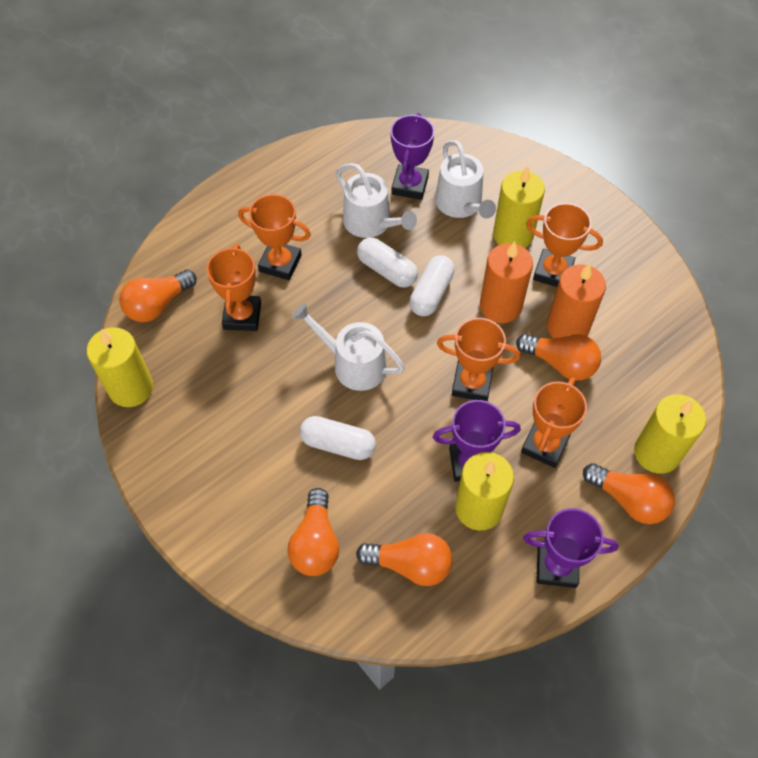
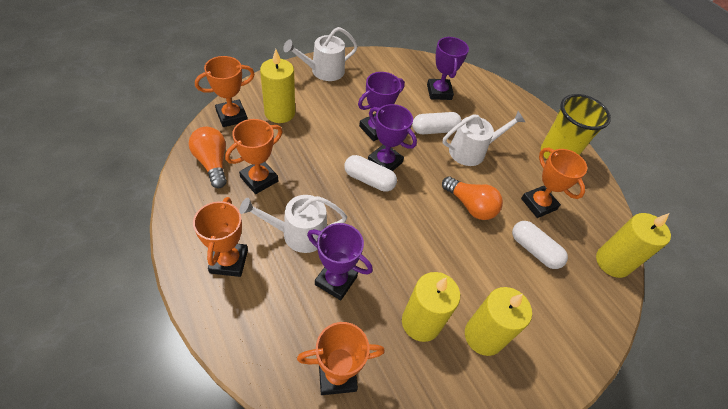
orange candle: [480,241,533,323] [547,263,606,338] = 2 -> none = 0
orange light bulb: [119,269,197,322] [288,488,339,576] [356,533,453,586] [516,334,601,381] [583,463,675,524] = 5 -> [189,127,227,188] [442,176,503,220] = 2
purple trophy: [390,113,435,200] [433,400,521,482] [523,508,619,588] = 3 -> [307,223,373,300] [358,72,405,141] [368,104,417,171] [427,37,469,100] = 4
yellow cup: none = 0 -> [541,94,611,159] = 1

